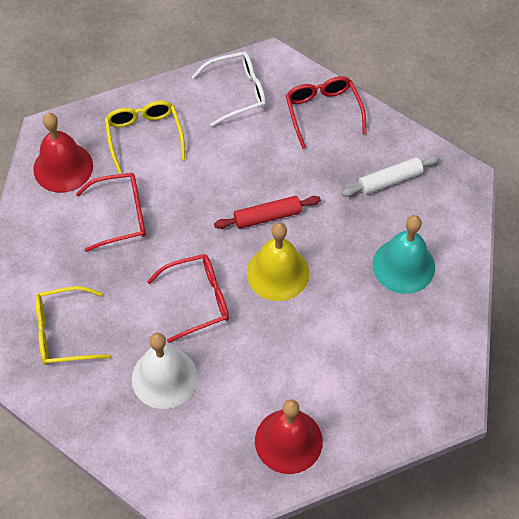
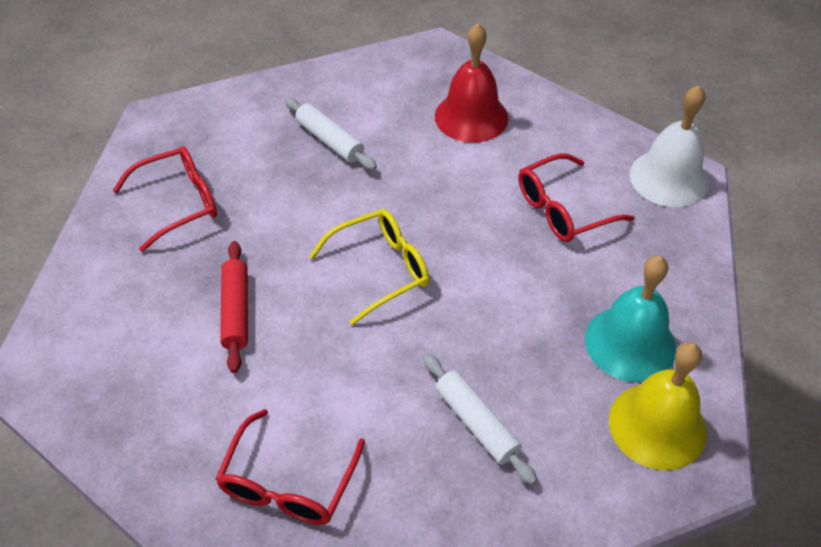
red bell: [33,113,93,193] [255,399,323,474] = 2 -> [435,23,508,143] = 1
white glasses: [192,51,266,127] = 1 -> none = 0
white rolling pin: [341,155,440,197] = 1 -> [284,97,377,170] [423,354,537,485] = 2
yellow glasses: [35,286,111,365] [105,101,185,173] = 2 -> [309,209,429,325] = 1

